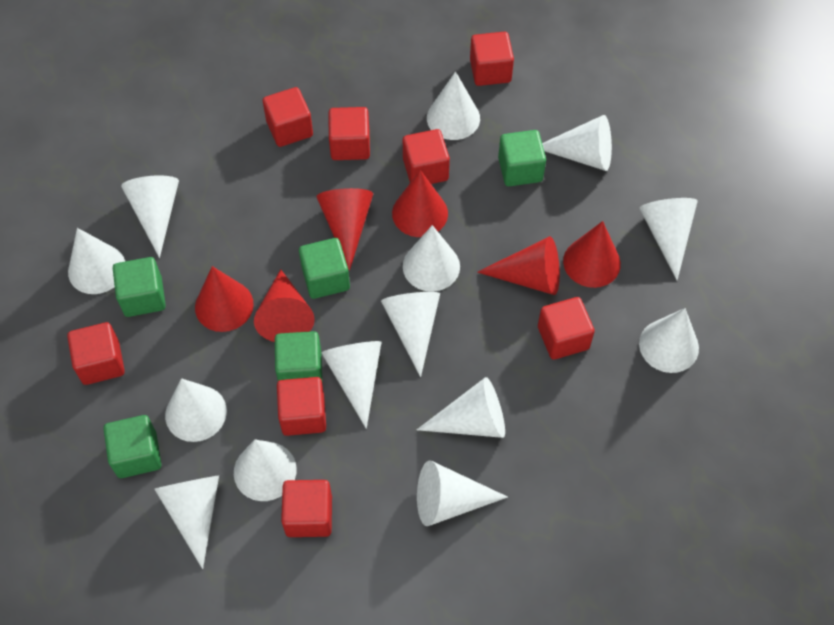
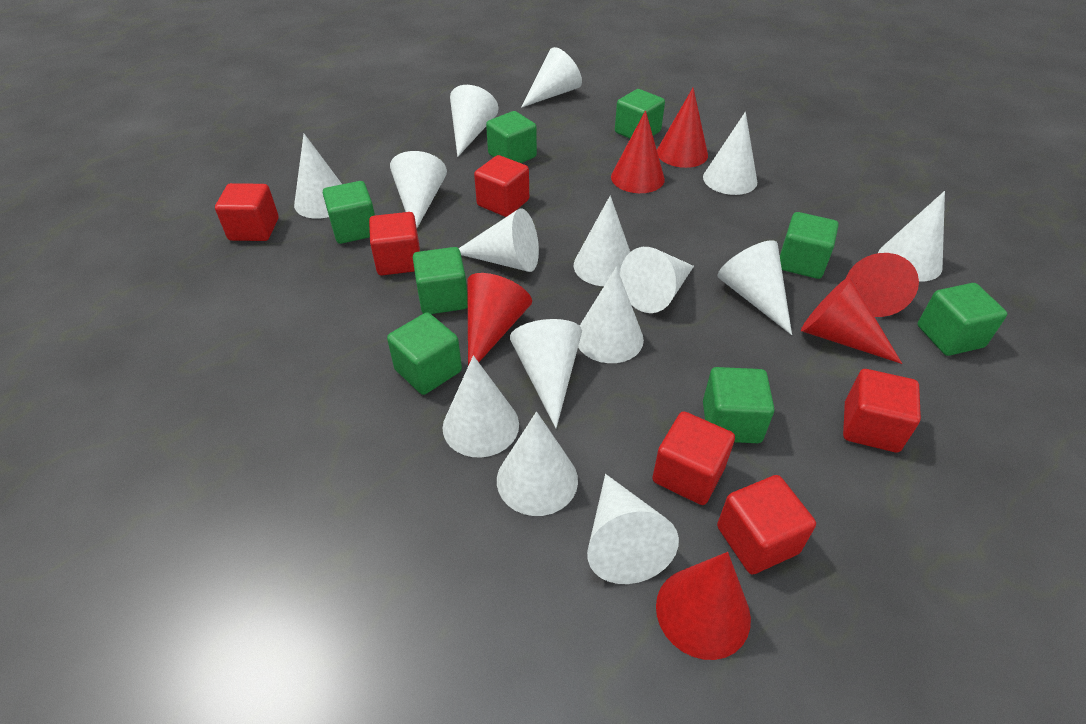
green cube: [104,415,161,478] [113,257,166,317] [275,331,322,381] [299,238,350,299] [498,130,546,186] = 5 -> [323,181,375,244] [387,313,462,395] [413,247,468,314] [486,111,537,163] [615,89,665,139] [703,367,774,443] [780,212,839,279] [918,283,1007,356] = 8
red cube: [67,322,125,385] [263,87,313,147] [277,377,326,436] [281,480,332,537] [329,107,370,160] [403,129,450,184] [470,32,514,86] [538,297,595,360] = 8 -> [215,183,279,241] [369,212,420,275] [474,155,529,217] [652,411,735,505] [717,475,816,575] [843,369,921,453] = 6
white cone: [68,228,125,294] [121,175,179,258] [154,475,219,569] [165,378,227,442] [234,440,297,501] [321,341,381,429] [381,292,440,377] [403,225,460,292] [417,377,505,438] [417,460,508,526] [427,71,480,140] [542,115,612,171] [639,308,699,373] [640,198,698,280] = 14 -> [294,134,342,219] [390,151,447,228] [443,356,519,458] [450,85,499,157] [459,208,539,272] [497,412,578,516] [510,319,582,428] [521,47,582,108] [574,196,630,286] [578,267,644,363] [587,474,679,584] [620,247,694,313] [703,112,757,195] [718,240,792,335] [878,191,945,281] = 15

